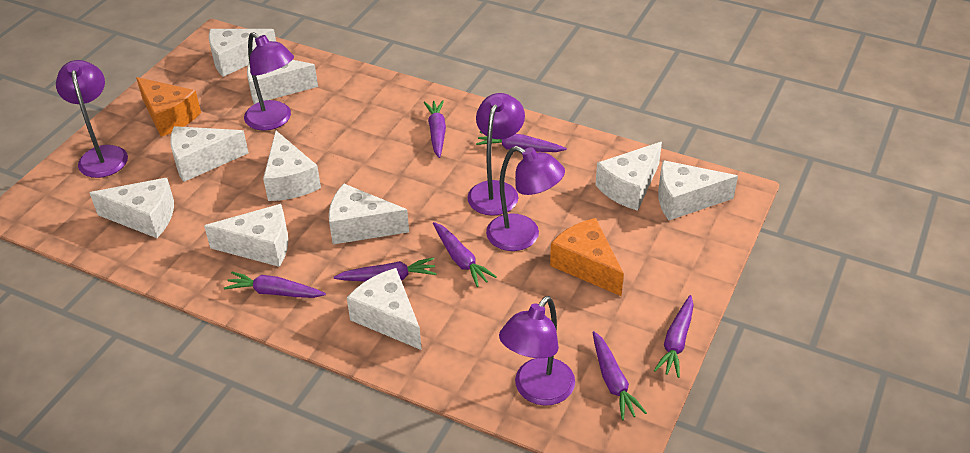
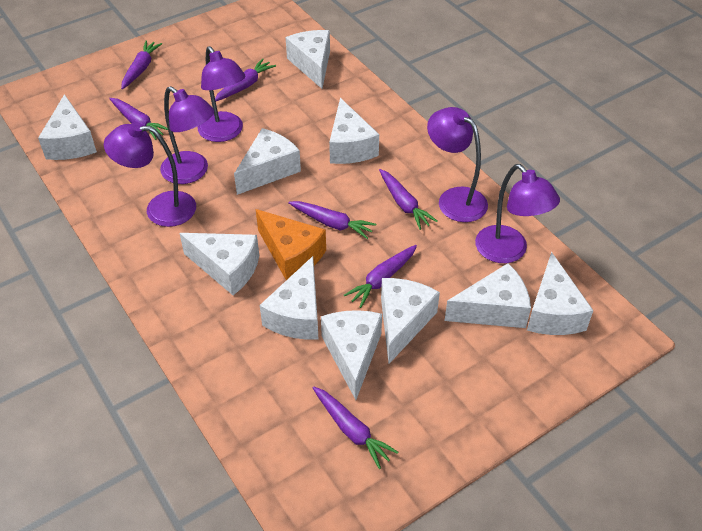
orange cheese: [136,77,201,137] [550,218,624,296] = 2 -> [256,209,326,280] = 1

